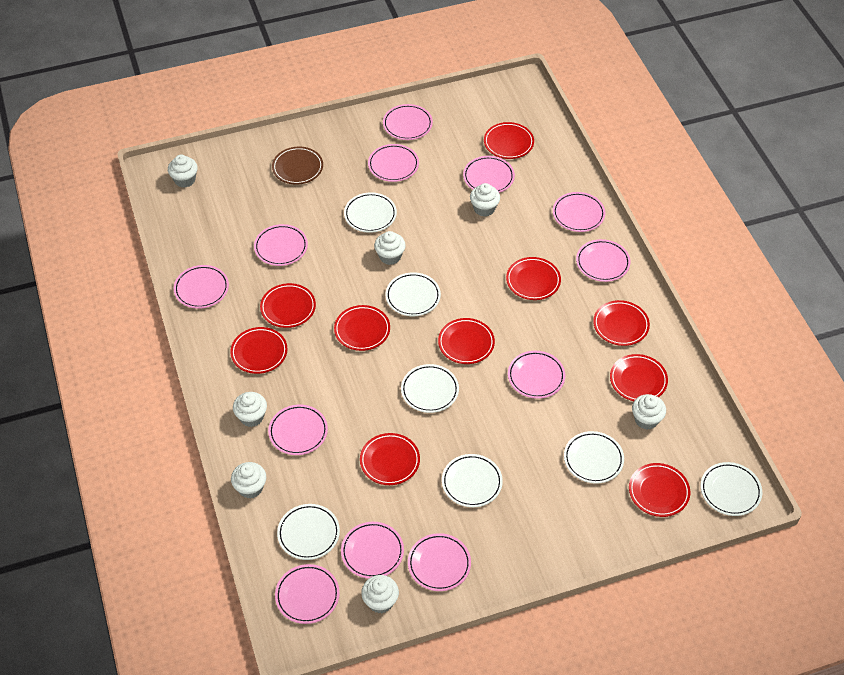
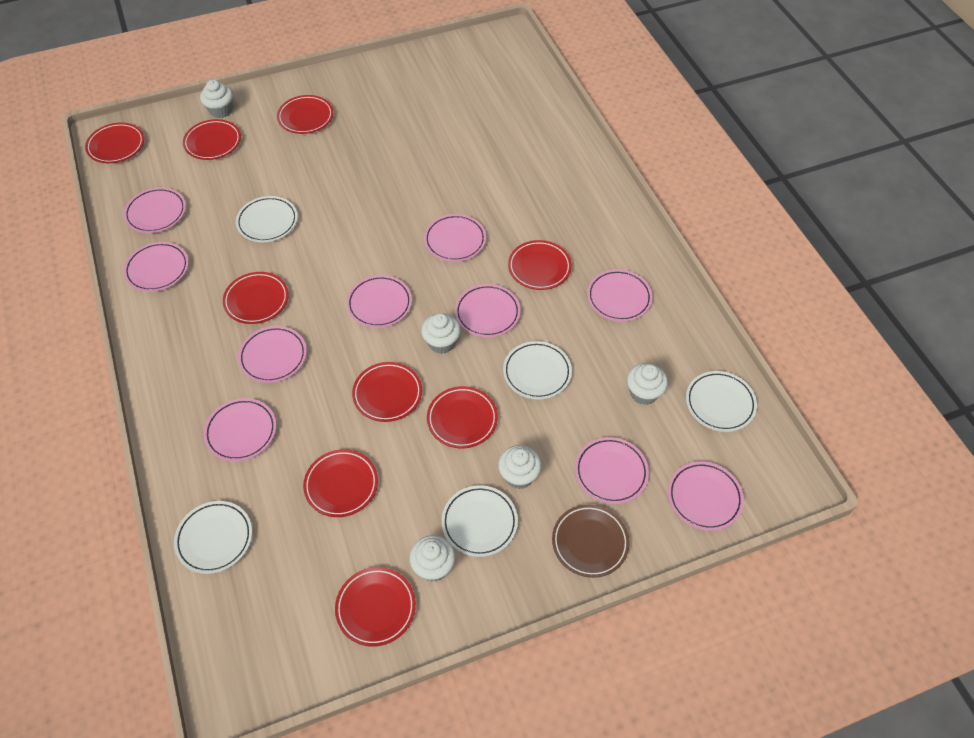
pink plate: [174,265,229,309] [254,224,308,266] [268,405,328,455] [275,564,340,624] [341,522,404,579] [368,144,419,182] [383,104,433,140] [408,533,471,591] [463,156,515,193] [508,351,565,399] [553,192,605,232] [576,239,631,282] = 12 -> [124,187,186,233] [124,242,189,292] [204,398,276,461] [238,326,307,383] [347,275,412,328] [424,214,486,262] [455,284,521,337] [575,437,649,504] [587,269,652,322] [668,462,744,531] = 10
red plate: [230,327,288,374] [260,283,316,328] [334,305,390,351] [360,433,420,485] [438,318,495,364] [484,122,534,159] [506,257,561,300] [593,300,650,346] [610,354,668,401] [629,463,690,517] = 10 -> [85,123,144,163] [183,119,241,160] [223,272,289,324] [277,95,333,134] [303,449,378,517] [335,567,416,647] [352,362,422,422] [427,386,498,448] [508,240,572,290] = 9
white cupcake: [168,155,198,188] [231,462,266,499] [233,392,267,427] [361,575,399,613] [374,231,406,265] [470,183,500,217] [632,394,666,430] = 7 -> [200,80,233,118] [409,535,455,581] [421,313,461,354] [498,445,542,489] [627,363,668,405] = 5
white plate: [277,504,340,560] [344,192,397,233] [386,272,441,316] [401,364,459,413] [442,454,503,507] [564,431,624,484] [701,462,762,516] = 7 -> [174,501,252,574] [236,196,298,242] [442,485,518,557] [503,341,572,399] [686,371,757,432] = 5

